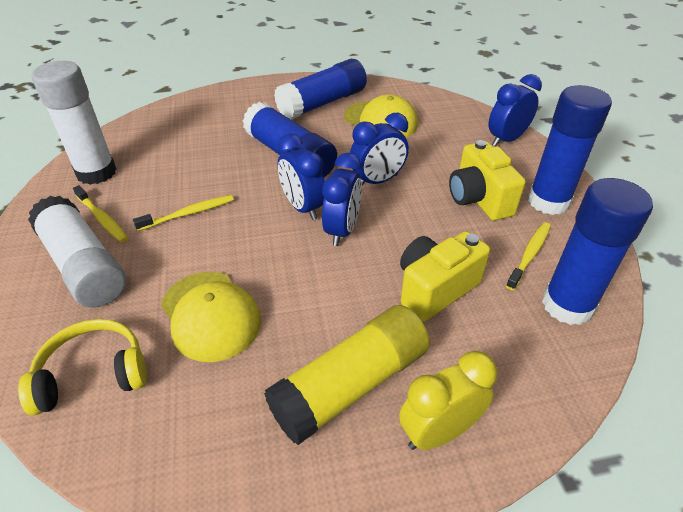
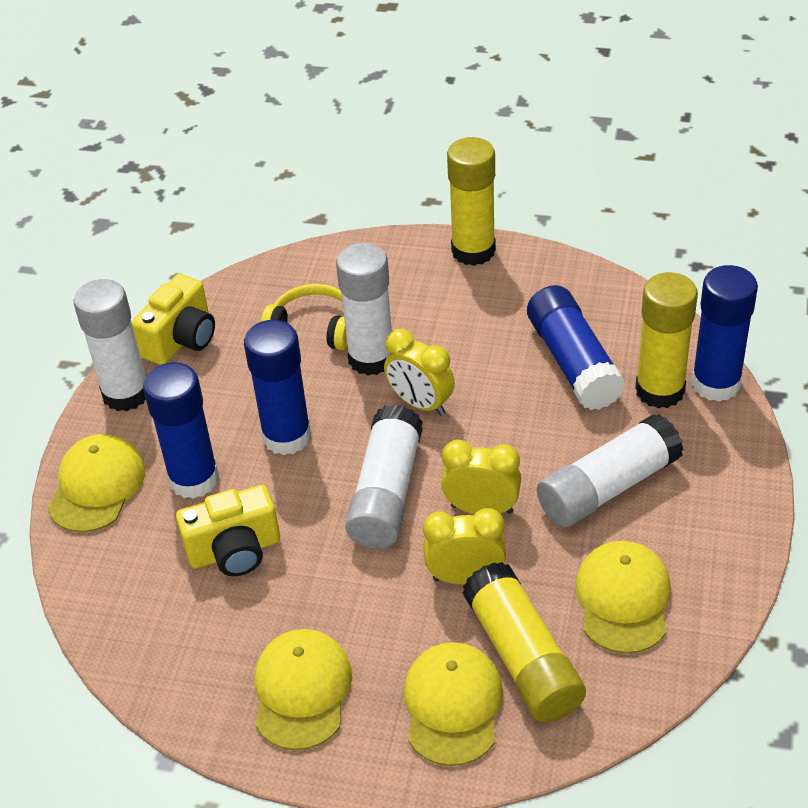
blue clock: [277,133,325,220] [322,153,362,246] [350,113,409,186] [489,74,542,147] = 4 -> none = 0
white glue stick: [28,196,126,308] [32,61,117,185] = 2 -> [74,279,146,411] [336,243,392,376] [345,404,423,549] [537,414,684,528] = 4
yellow cap: [161,272,261,362] [344,94,418,137] = 2 -> [47,434,145,532] [255,629,352,750] [404,642,503,766] [575,541,671,654] = 4
yellow clock: [399,351,497,450] = 1 -> [384,329,455,416] [423,508,506,584] [441,440,521,514] = 3
yellow glue stick: [264,305,430,445] = 1 -> [447,137,496,266] [463,562,586,723] [635,272,698,408] = 3
yellow toothbrush: [73,185,128,242] [133,195,234,231] [506,222,551,290] = 3 -> none = 0

